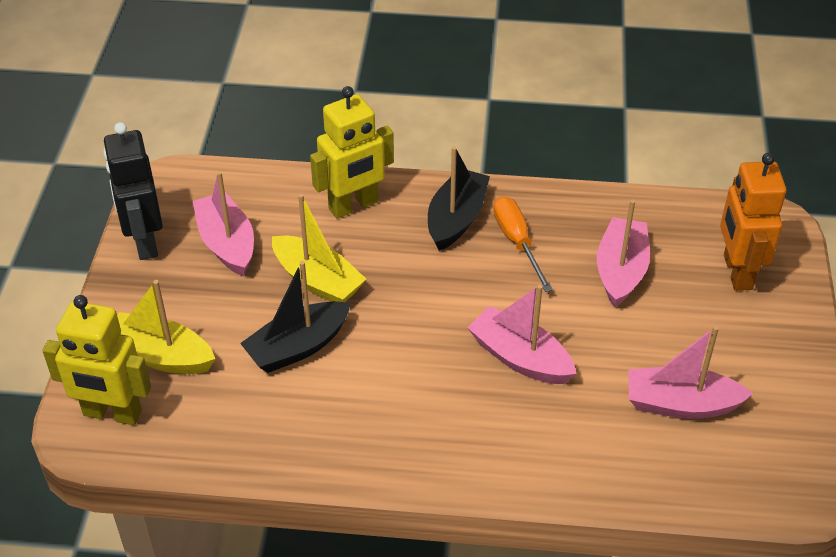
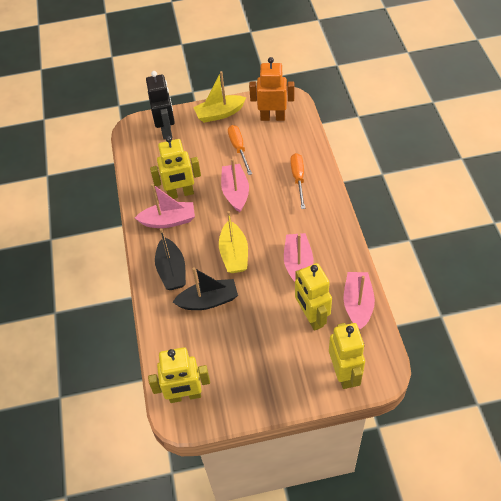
orange screwdriver: [493,196,553,292] = 1 -> [228,125,252,175] [290,153,305,209] = 2
yellow robot: [42,295,151,425] [310,86,394,219] = 2 -> [148,347,210,403] [150,136,201,199] [295,263,332,331] [329,323,365,389] = 4

